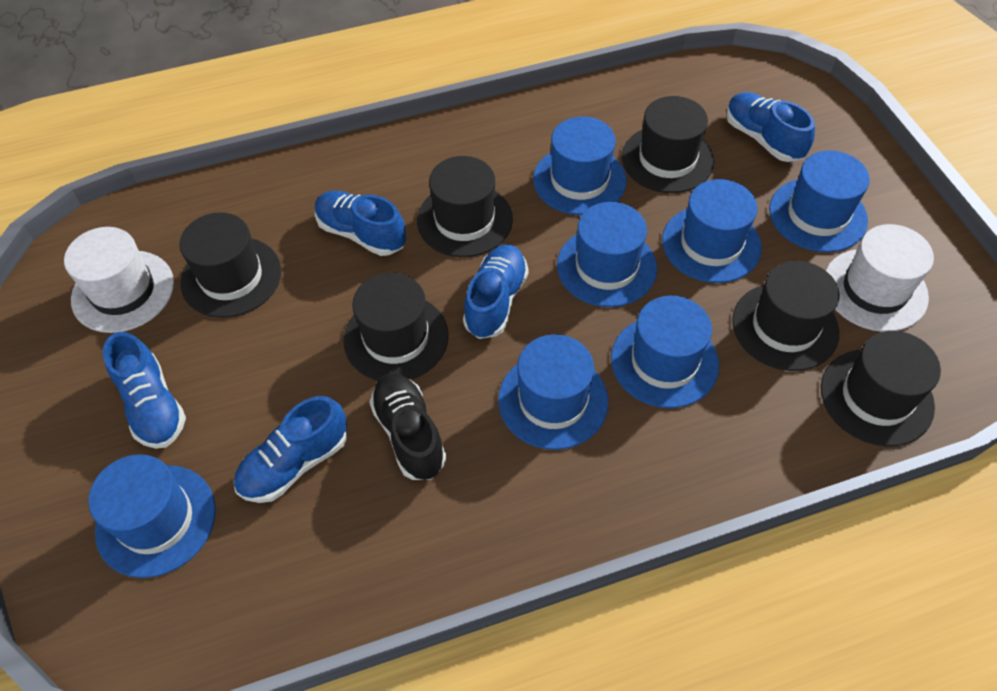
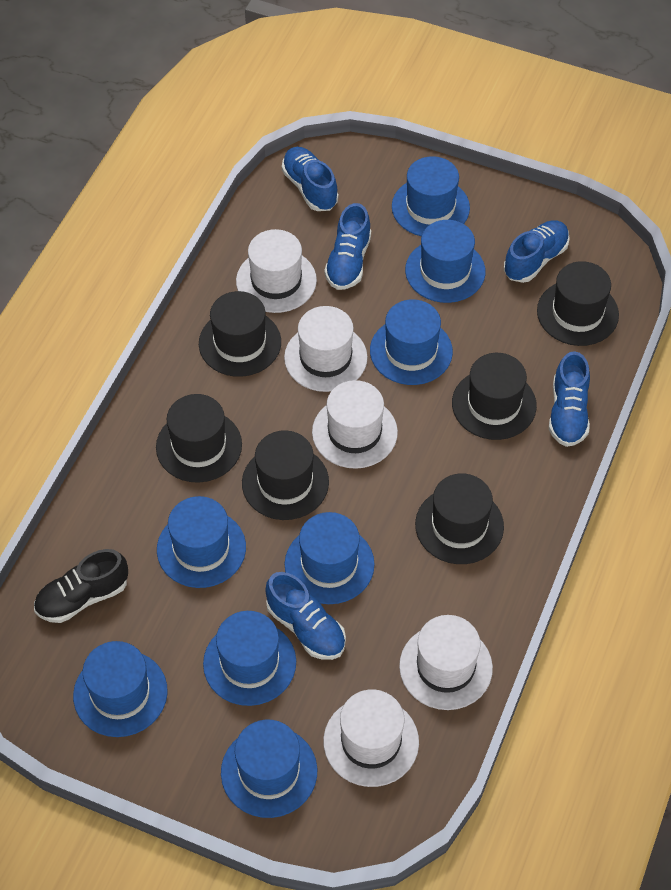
blue hat: [88,454,216,578] [498,334,608,450] [533,117,627,215] [557,202,657,307] [611,296,719,408] [662,179,762,283] [769,150,870,252] = 7 -> [73,641,168,737] [157,496,246,588] [203,611,296,706] [221,720,317,818] [284,512,375,604] [370,299,453,385] [392,156,470,237] [405,220,486,303] = 8
white hat: [64,227,174,333] [825,224,934,332] = 2 -> [236,229,317,313] [284,306,368,392] [312,380,398,469] [323,689,419,787] [399,615,493,710] = 5

